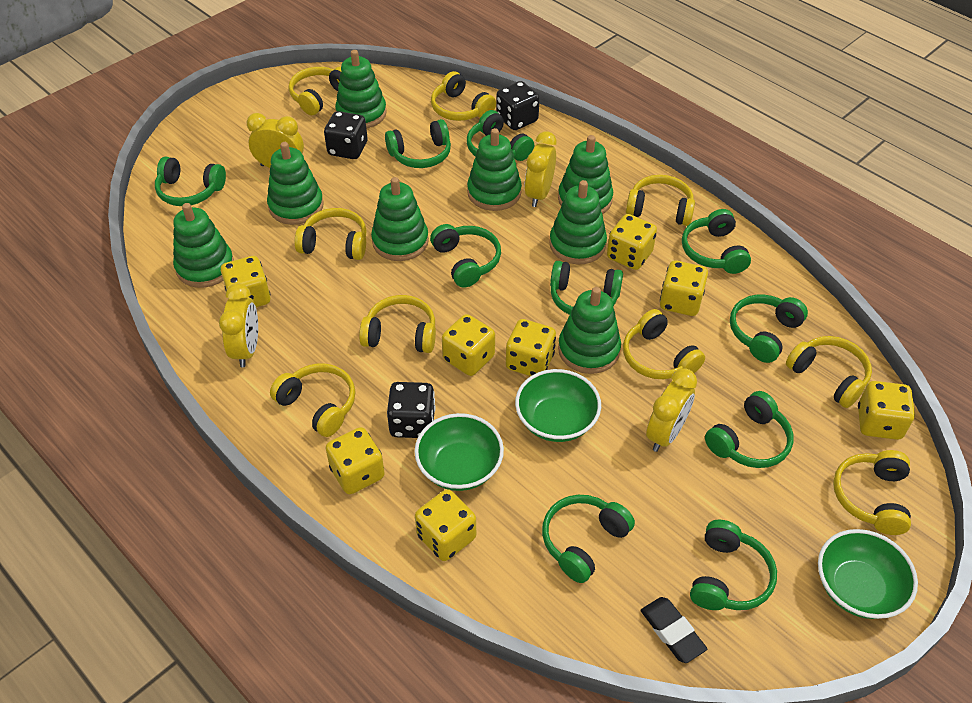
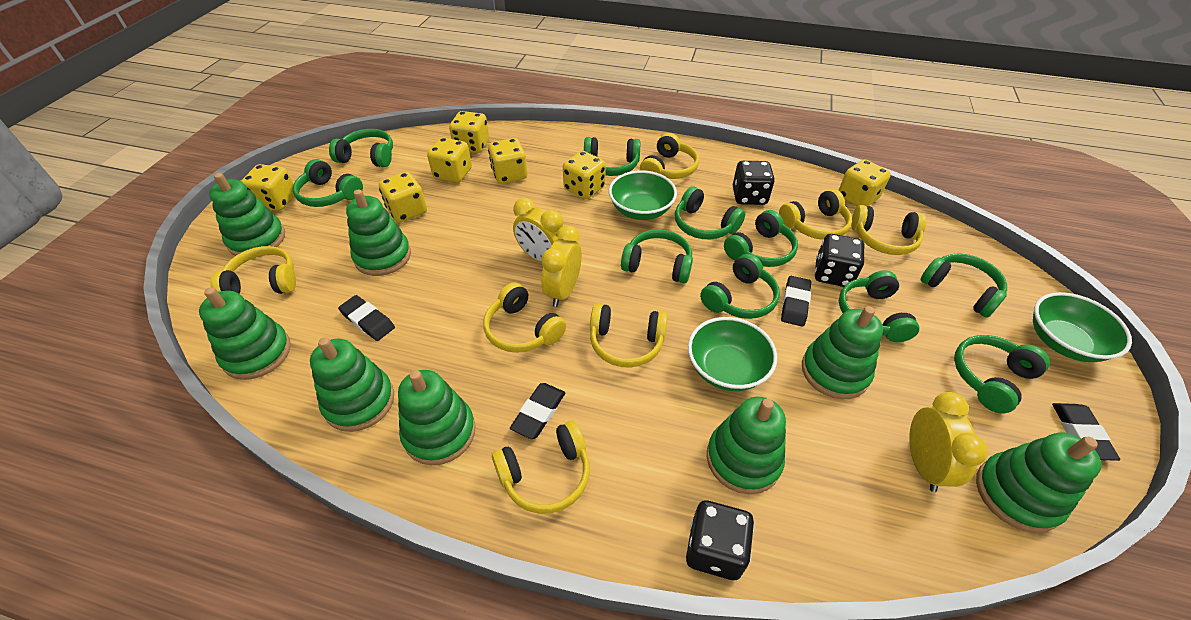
black eraser: [640,597,707,663] = 1 -> [338,295,395,341] [510,383,565,439] [781,276,811,327] [1052,403,1120,461] = 4
yellow clock: [219,283,258,368] [246,113,304,168] [525,131,556,207] [646,368,697,452] = 4 -> [513,198,563,263] [541,225,582,307] [909,392,988,492] = 3
yellow dice: [221,256,271,307] [326,427,385,494] [415,489,476,561] [442,314,495,376] [506,319,556,376] [607,214,657,270] [660,260,708,316] [858,381,915,440] = 8 -> [241,164,294,211] [379,172,427,222] [427,137,472,183] [449,111,489,153] [488,138,527,184] [563,151,606,199] [838,159,891,206] = 7
yellow headphones: [270,363,356,437] [289,67,342,115] [295,208,367,260] [359,295,436,353] [431,71,496,121] [623,309,705,379] [626,175,695,226] [786,336,872,408] [833,450,911,535] = 9 -> [210,246,296,294] [483,282,566,353] [492,421,590,514] [590,304,668,368] [640,133,699,179] [779,189,852,240] [851,205,927,255] = 7

